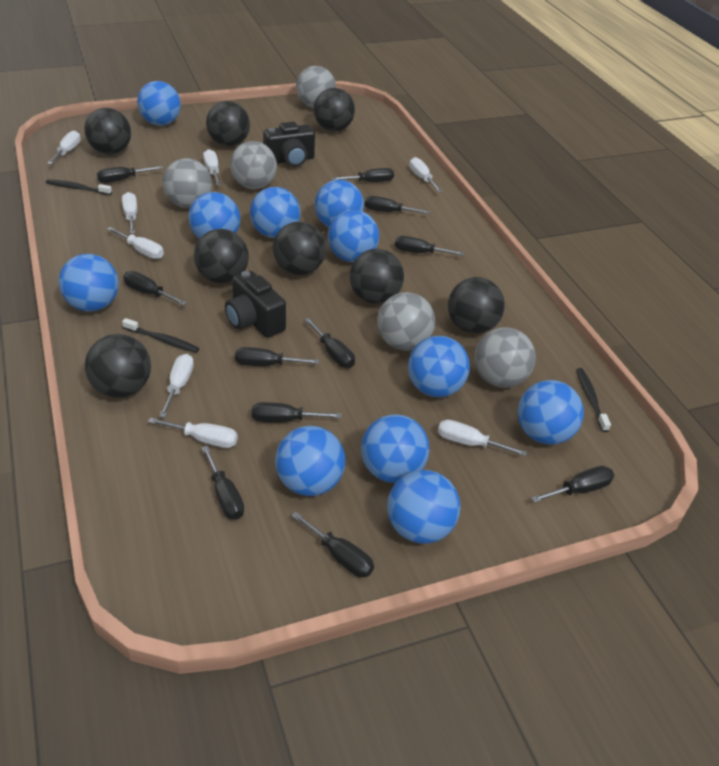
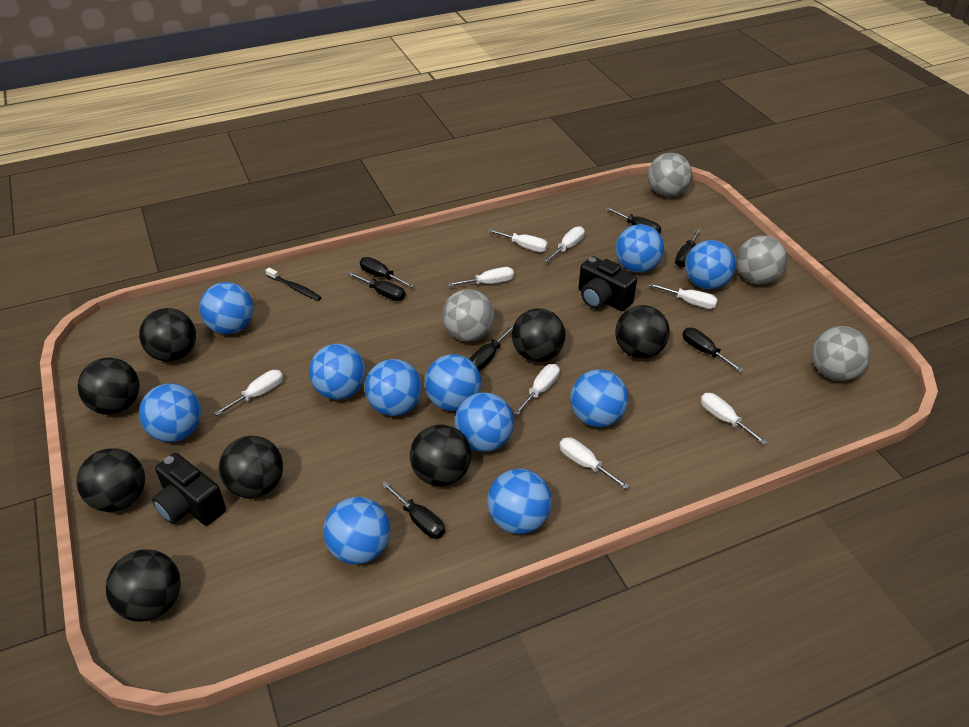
black screwdriver: [97,166,163,183] [123,271,187,306] [201,446,244,520] [235,347,319,366] [252,402,342,423] [291,512,374,577] [304,318,355,368] [332,168,394,182] [365,196,430,214] [395,236,465,256] [531,466,614,503] = 11 -> [347,272,405,301] [360,257,414,288] [381,481,445,539] [469,325,513,371] [606,207,661,234] [675,229,701,268] [682,328,744,372] = 7
black toothbrush: [46,179,112,195] [122,318,199,353] [577,368,611,432] = 3 -> [266,268,322,301] = 1
grey ball: [163,158,212,208] [230,141,277,189] [296,66,336,108] [377,292,436,351] [474,327,536,388] = 5 -> [442,289,494,342] [648,153,692,197] [736,235,787,284] [812,326,871,381] = 4

